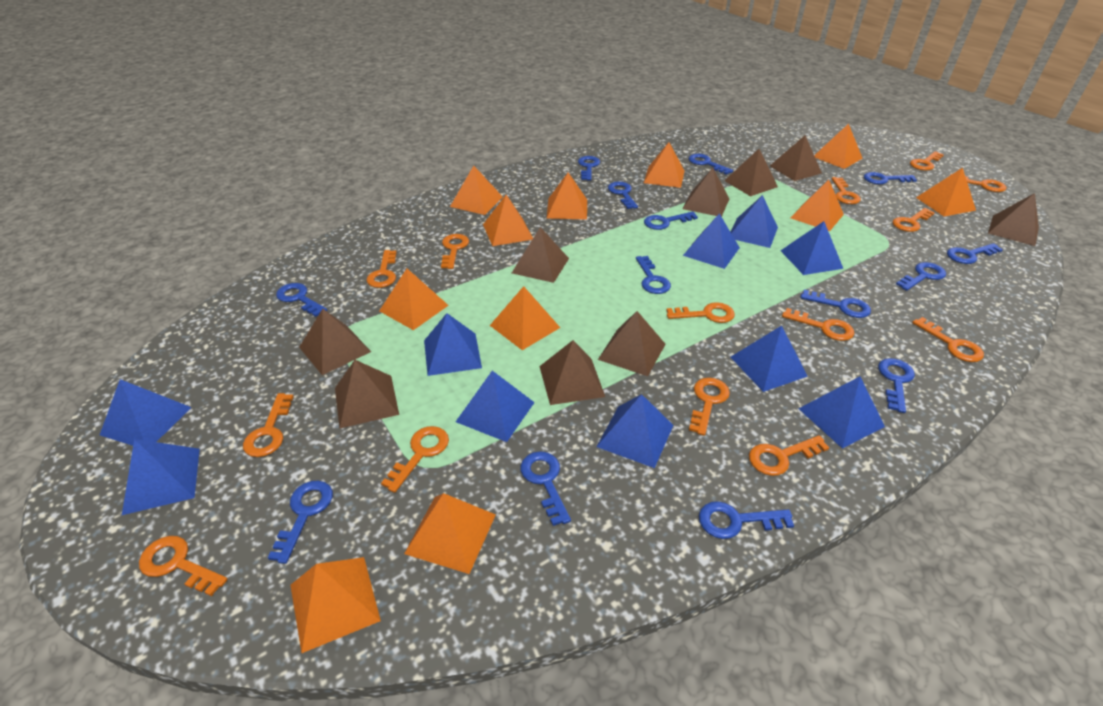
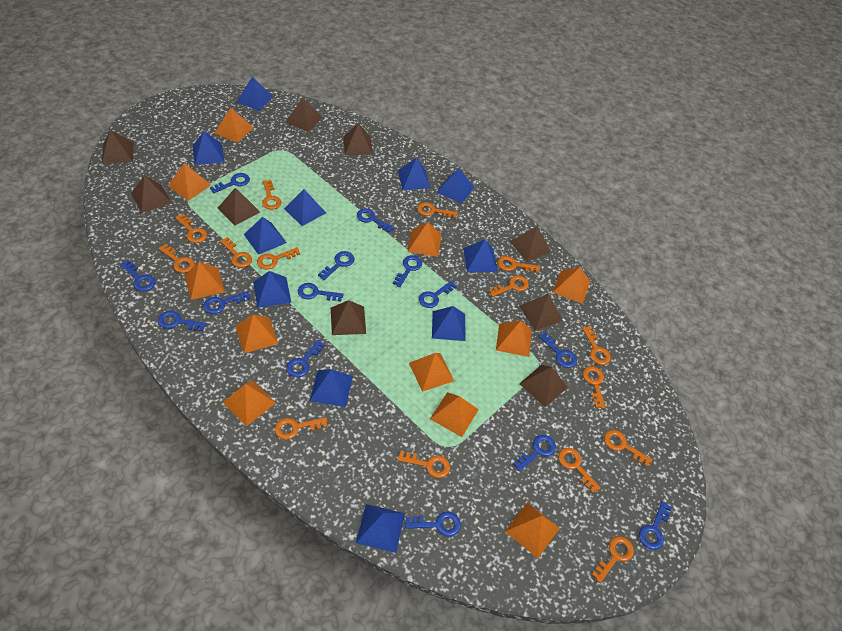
blue pyramid: [100,379,191,446] [122,439,200,515] [424,313,482,376] [456,371,535,442] [597,394,674,468] [683,213,740,269] [731,195,778,248] [731,326,808,392] [780,221,843,275] [799,376,885,449] = 10 -> [192,131,225,165] [236,77,273,111] [244,217,287,255] [253,271,291,308] [284,189,326,226] [310,369,353,407] [356,504,405,553] [398,157,431,190] [432,306,465,341] [437,168,474,204] [463,239,497,272] = 11
orange key: [139,536,228,596] [243,393,294,457] [366,250,397,288] [381,426,449,493] [441,234,469,269] [666,302,735,323] [689,378,730,436] [749,435,829,476] [782,308,854,341] [832,177,861,204] [893,208,935,232] [910,151,944,171] [912,317,984,362] [950,174,1007,192] = 14 -> [158,244,195,273] [175,214,207,243] [220,237,252,268] [257,247,300,270] [262,180,281,210] [275,417,327,440] [397,451,450,478] [417,202,458,218] [488,275,529,297] [497,256,540,273] [558,448,601,493] [582,326,611,365] [583,366,606,409] [591,536,634,583] [604,430,653,467] = 15

